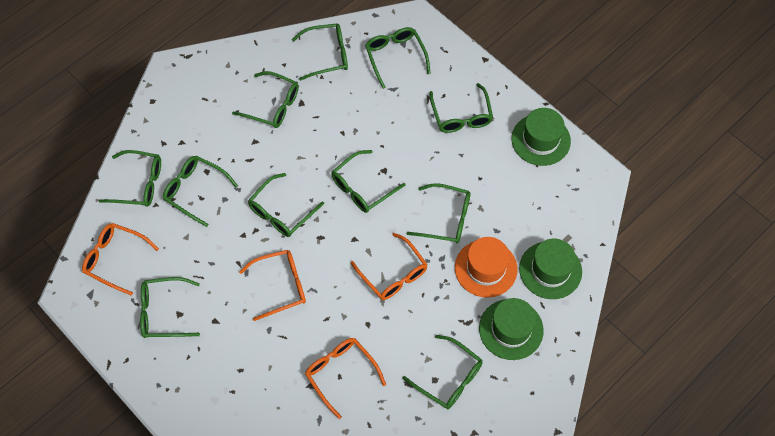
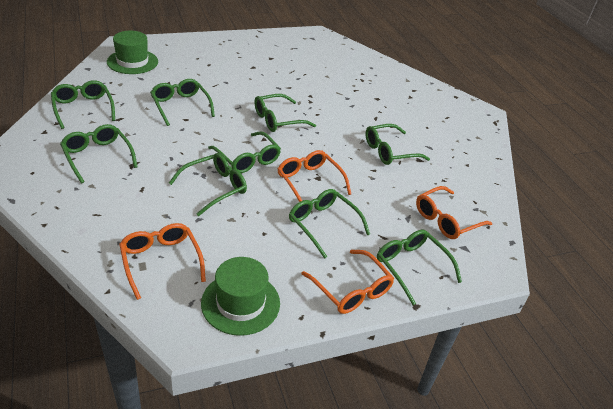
green glasses: [99,150,161,207] [140,277,200,338] [163,156,238,227] [232,71,299,128] [248,173,324,237] [292,23,348,81] [331,150,406,213] [365,27,431,89] [403,335,483,409] [407,183,470,243] [430,83,493,133] = 11 -> [51,80,115,129] [60,124,138,183] [150,79,215,126] [169,153,247,216] [208,131,281,173] [254,94,316,132] [289,189,370,259] [365,124,430,165] [377,230,462,305] = 9
green hat: [479,298,544,360] [511,108,571,166] [519,239,582,299] = 3 -> [107,31,158,74] [201,257,280,336] = 2
orange hat: [455,237,517,298] = 1 -> none = 0

